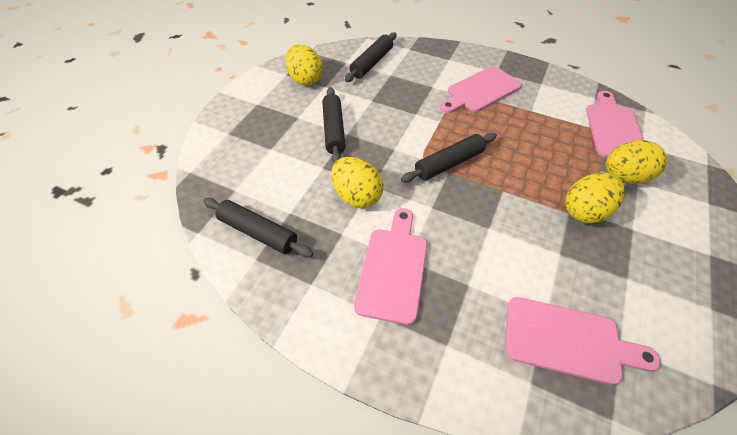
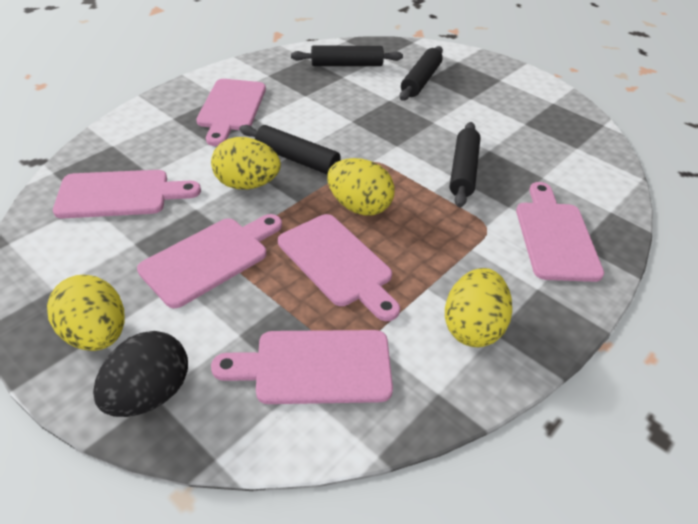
black egg: none = 0 -> [93,331,188,417] = 1
pink cutting board: [354,208,427,325] [440,66,522,113] [505,297,661,385] [586,91,644,158] = 4 -> [53,170,201,219] [137,214,282,308] [196,79,266,146] [211,330,393,404] [278,214,400,321] [516,182,604,282] = 6

